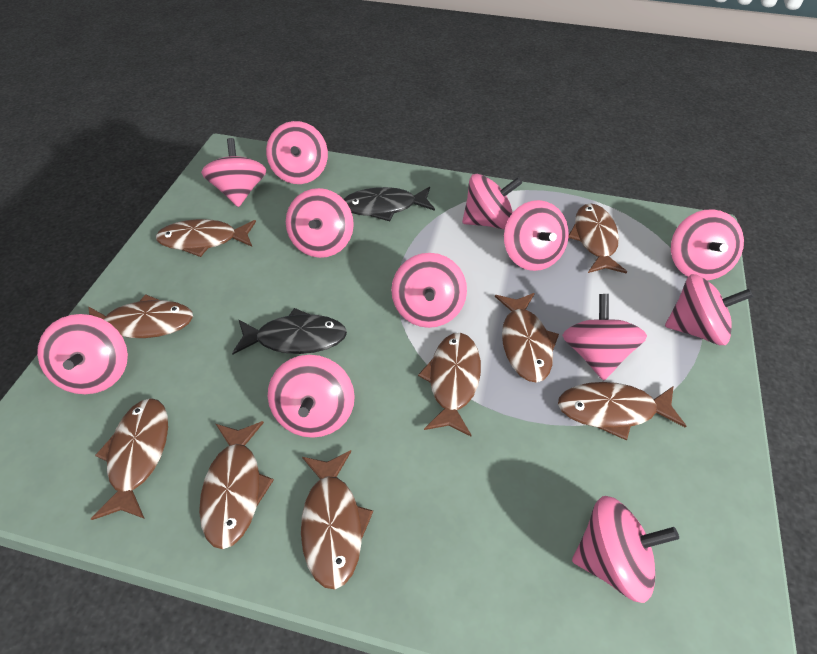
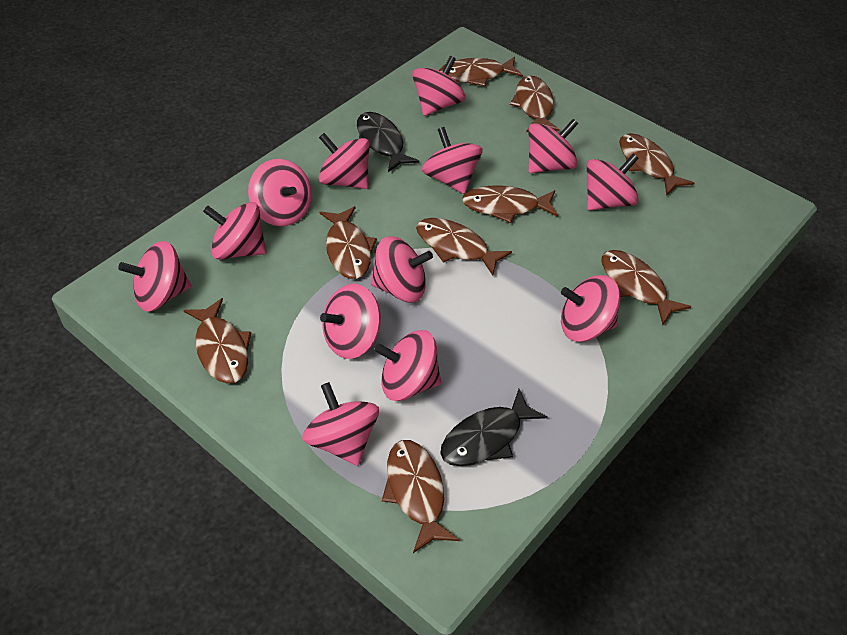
pink spinning top: [37,314,128,394] [201,138,266,207] [266,121,328,184] [268,355,355,438] [286,188,354,258] [391,253,467,328] [462,174,522,229] [504,200,569,271] [562,294,647,380] [572,496,679,603] [665,274,753,345] [671,209,744,280] = 12 -> [118,241,191,312] [203,202,267,260] [248,159,312,226] [302,382,379,466] [318,133,370,189] [320,284,381,359] [371,236,433,303] [374,330,441,401] [412,56,466,116] [422,127,483,194] [528,119,578,173] [561,275,620,342] [587,154,639,210] = 13

